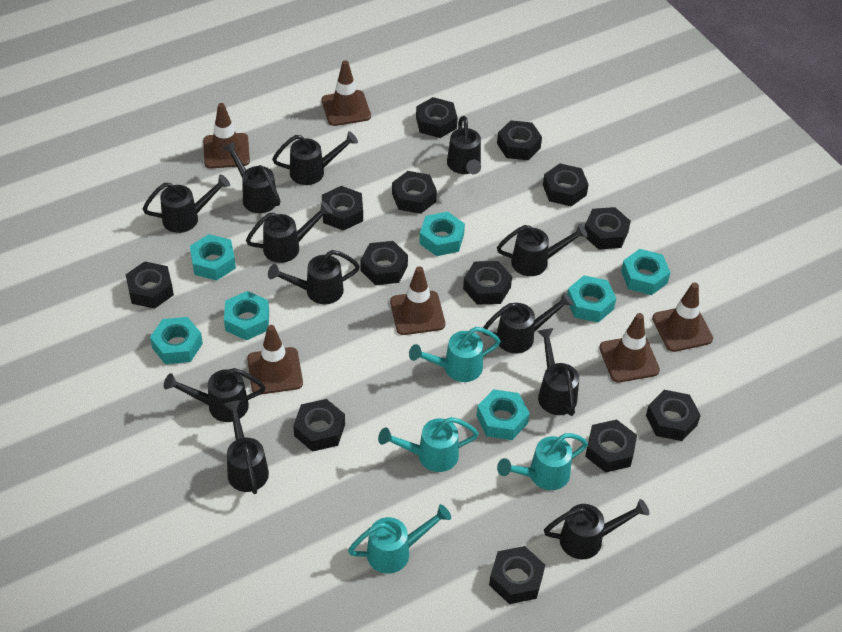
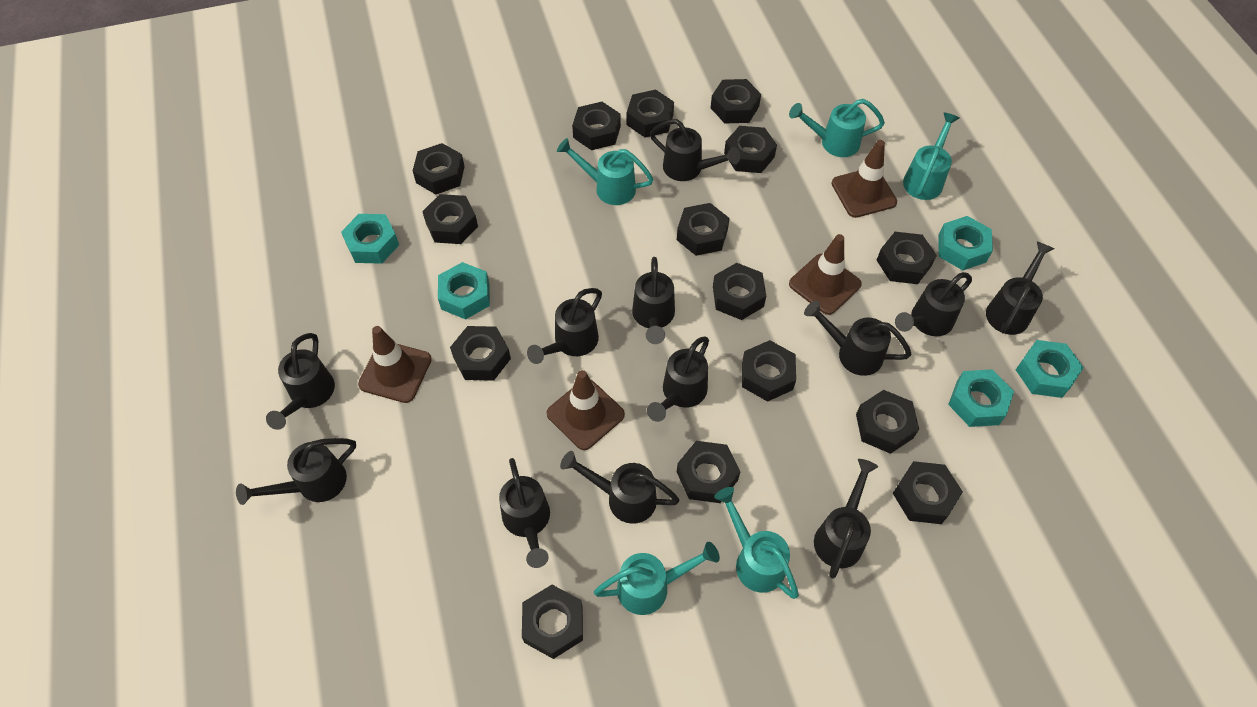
black nut: [125,261,174,309] [293,399,345,452] [322,186,363,231] [360,241,408,285] [392,171,437,214] [416,97,458,138] [463,261,512,305] [489,546,545,604] [497,120,542,160] [543,163,589,206] [585,207,631,250] [585,419,637,473] [646,390,701,441] = 13 -> [413,143,465,195] [422,194,478,244] [450,326,511,381] [522,585,583,659] [572,102,621,150] [627,90,674,138] [677,203,730,256] [677,441,740,503] [711,79,761,123] [713,263,766,320] [724,126,777,173] [742,340,796,402] [856,390,919,454] [876,232,937,284] [893,461,963,524] = 15
brown traffic cone: [203,103,250,168] [247,325,303,395] [322,60,371,126] [390,266,445,335] [599,313,660,383] [652,282,713,352] = 6 -> [358,326,432,403] [546,370,625,450] [789,234,862,315] [831,140,897,218] = 4
turquoise nut: [150,317,203,364] [190,234,236,281] [224,291,269,340] [419,212,465,256] [476,389,529,440] [567,275,616,323] [621,249,670,295] = 7 -> [341,214,399,264] [438,262,490,319] [938,216,993,270] [948,369,1014,427] [1016,340,1084,398] = 5
turquoise watering can: [348,504,451,574] [378,417,479,472] [409,327,501,382] [497,433,588,490] = 4 -> [557,138,654,205] [594,542,720,615] [714,487,799,599] [789,99,885,157] [903,112,960,200] = 5

